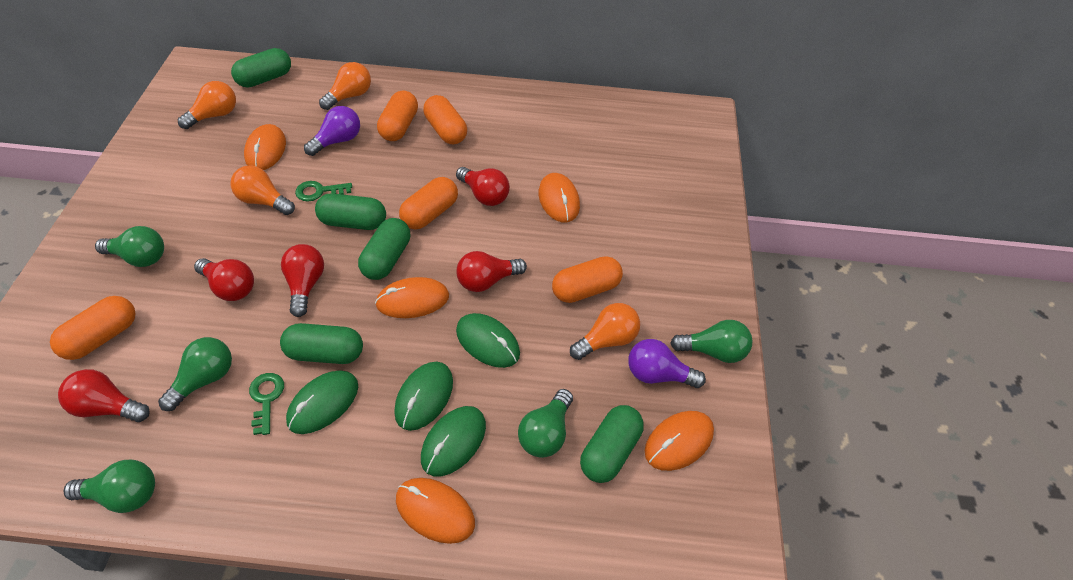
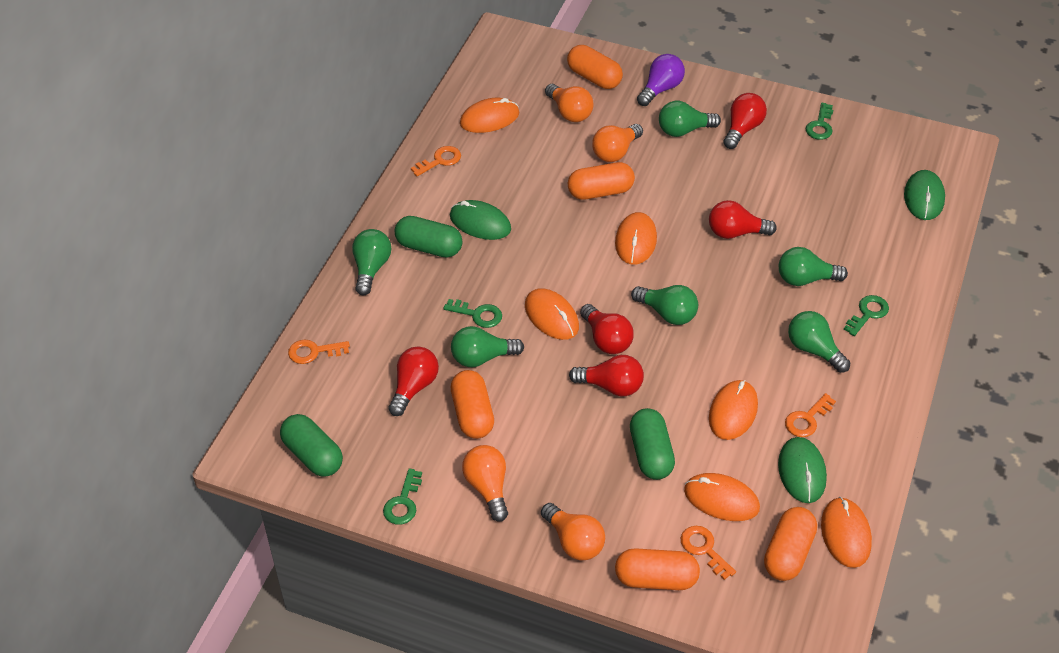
green capsule: [231,48,291,88] [280,323,363,364] [315,193,386,230] [358,218,410,280] [580,405,644,483] = 5 -> [280,414,343,477] [395,216,462,257] [630,408,675,480] = 3
green key: [249,373,284,435] [295,181,352,201] = 2 -> [383,468,422,525] [443,299,502,328] [806,103,833,140] [844,295,889,336] = 4
green light bulb: [64,460,155,513] [95,226,164,267] [158,337,232,411] [518,389,573,458] [670,320,753,363] = 5 -> [352,229,391,295] [451,326,524,367] [631,285,698,325] [659,101,721,137] [779,247,848,286] [788,311,850,373] = 6
green mouse: [286,371,358,434] [394,362,453,431] [421,406,486,476] [456,313,520,368] = 4 -> [450,200,511,240] [778,437,827,503] [904,170,945,220] = 3
orange key: none = 0 -> [288,340,350,364] [411,146,461,177] [681,526,736,580] [785,393,836,437] = 4
orange mouse: [244,124,286,170] [375,277,449,318] [396,478,475,544] [539,173,580,222] [645,411,714,471] = 5 -> [460,98,520,133] [525,288,579,340] [615,212,657,265] [684,473,760,521] [709,380,758,440] [821,497,872,568] = 6
purple light bulb: [304,106,360,156] [628,339,706,388] = 2 -> [637,54,685,106] = 1

